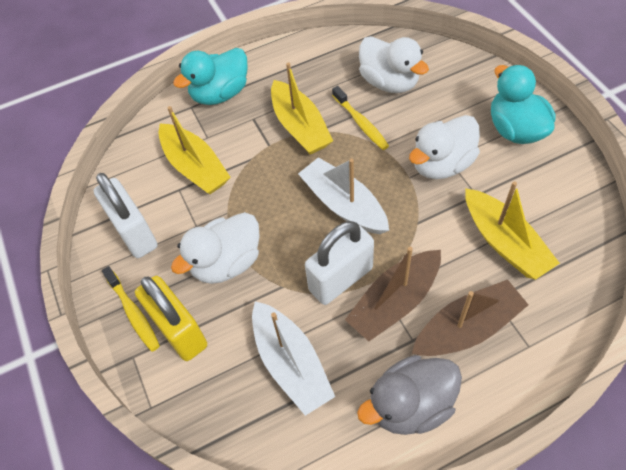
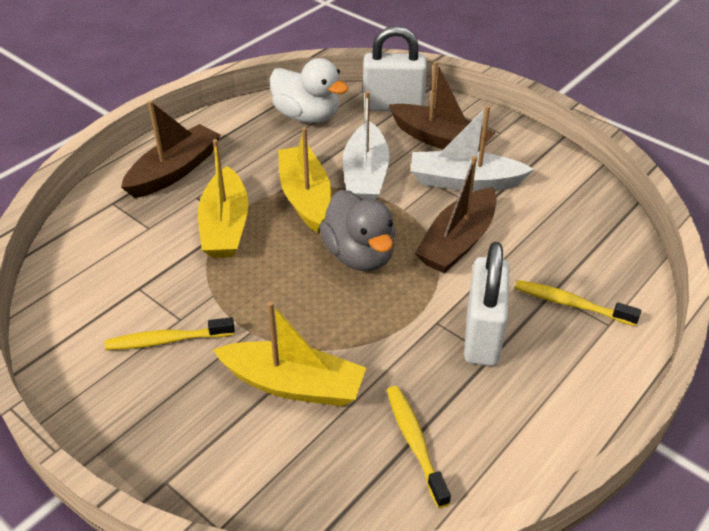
brown boat: [345,247,441,341] [412,279,529,356] = 2 -> [121,100,221,198] [388,61,495,152] [415,156,496,273] = 3
turquoise duck: [173,48,248,105] [491,65,555,144] = 2 -> none = 0
white duck: [171,212,260,284] [359,36,429,93] [409,115,480,179] = 3 -> [270,58,348,123] = 1
yellow padlock: [135,276,207,361] = 1 -> none = 0
yellow toothbrush: [102,266,160,352] [332,86,389,150] = 2 -> [105,317,235,350] [387,386,451,508] [515,280,641,326] = 3

